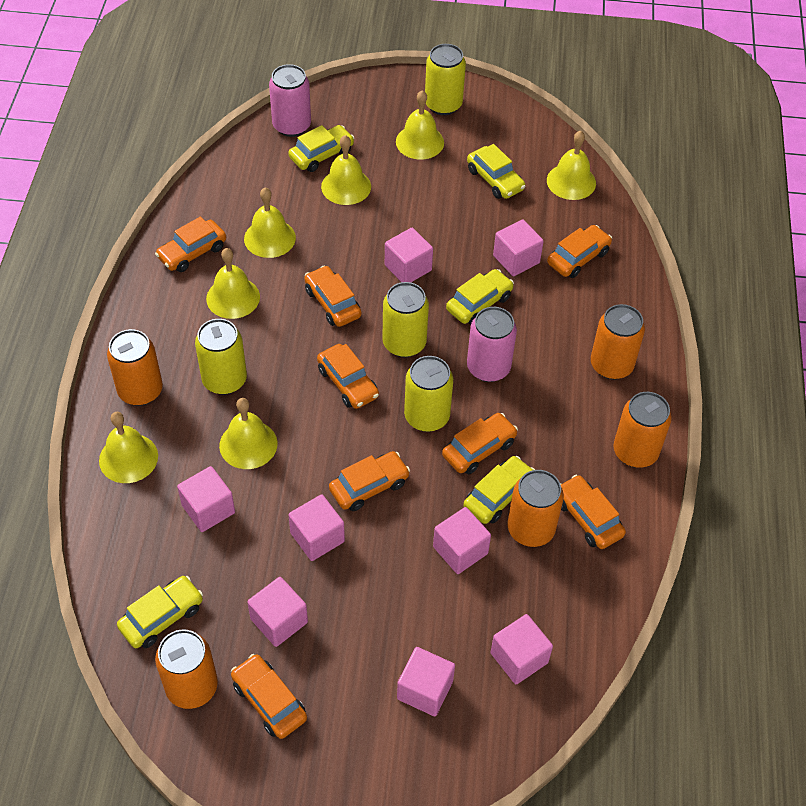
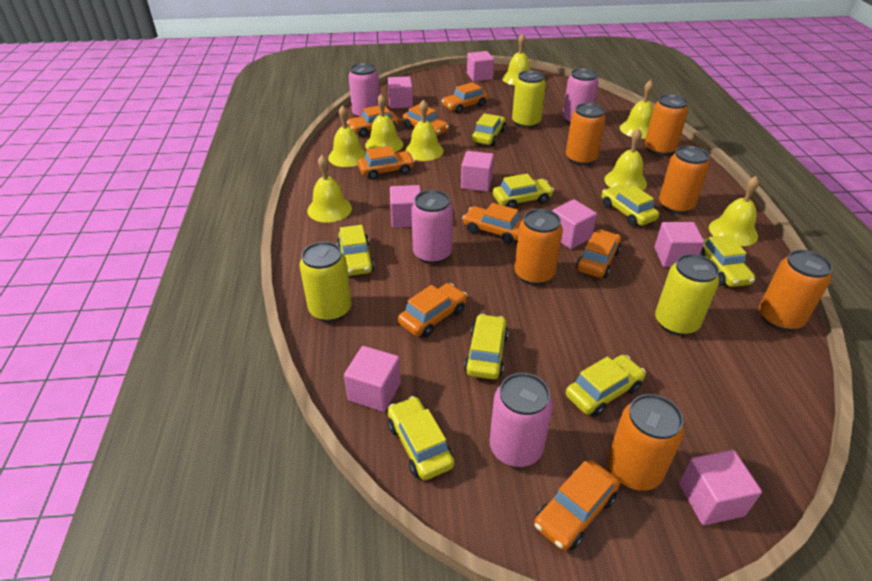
orange can: [107,329,163,406] [155,629,218,709] [508,470,564,547] [591,304,645,380] [614,392,672,468] = 5 -> [514,209,563,285] [566,103,606,166] [607,394,684,491] [645,94,688,156] [659,146,710,214] [759,250,832,331] = 6
pink can: [269,64,311,137] [467,307,517,382] = 2 -> [348,63,380,117] [411,190,453,264] [490,373,553,467] [563,68,599,124] = 4
yellow bell: [99,412,158,483] [206,248,260,319] [219,398,278,469] [244,187,296,258] [321,135,371,205] [396,90,444,160] [547,131,596,200] = 7 -> [307,155,352,223] [328,105,366,167] [365,94,403,153] [405,100,444,161] [502,33,530,85] [604,128,647,191] [620,80,653,139] [709,176,759,246] = 8
yellow can: [195,319,247,395] [382,282,429,357] [404,356,453,432] [425,44,466,115] = 4 -> [300,241,352,322] [512,70,546,128] [655,254,719,336] = 3
yellow car: [117,576,203,648] [288,125,354,172] [446,269,514,325] [463,456,535,524] [467,144,525,199] = 5 -> [337,225,374,276] [388,396,454,480] [464,314,509,380] [472,113,506,146] [493,173,554,208] [566,355,646,417] [602,185,659,227] [700,235,755,287] = 8

